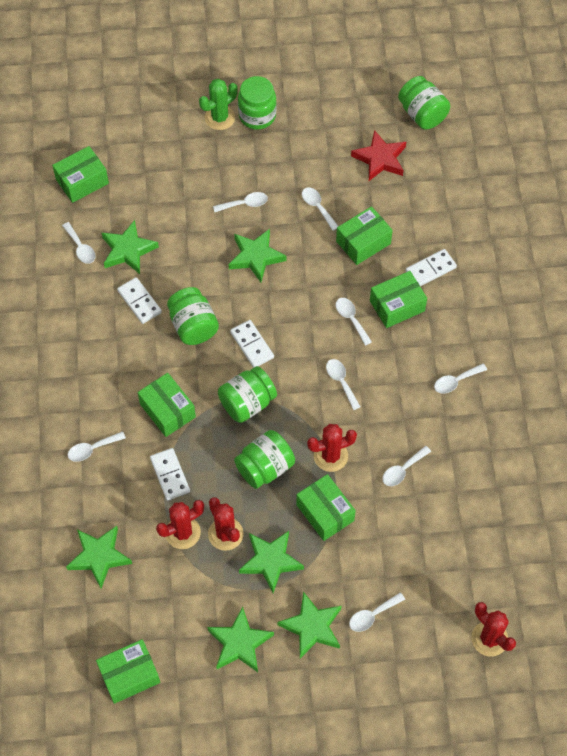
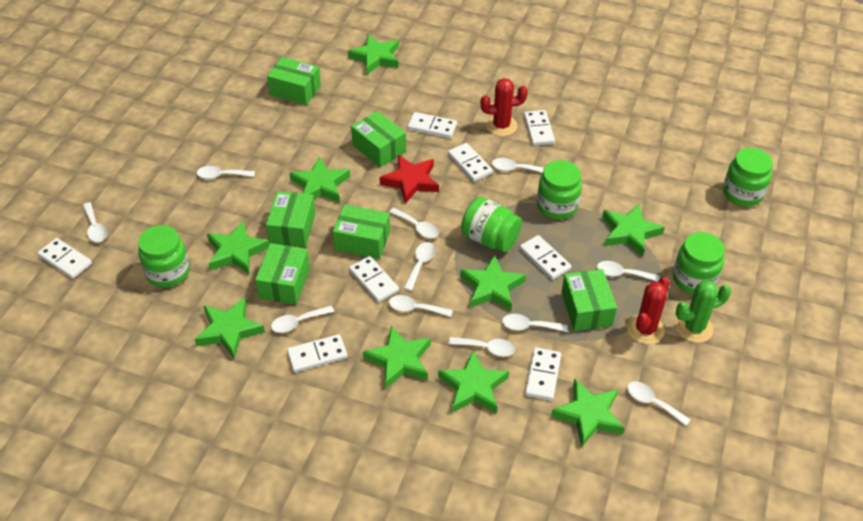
green star: [66,526,132,588] [101,220,159,274] [207,607,274,672] [228,229,287,282] [239,531,304,593] [278,591,342,658] = 6 -> [194,298,265,358] [207,220,270,274] [290,157,350,203] [348,34,399,74] [363,325,431,389] [438,350,509,413] [460,254,526,311] [551,379,625,448] [602,204,665,257] = 9
red cactus: [156,500,204,549] [208,497,244,551] [307,424,357,472] [471,602,516,657] = 4 -> [480,78,528,136] [627,277,670,344] = 2
white domino: [117,277,162,324] [150,448,190,500] [230,320,274,368] [405,249,457,286] = 4 -> [38,238,92,279] [287,334,347,372] [349,256,399,302] [408,112,457,138] [448,143,493,182] [519,235,571,280] [524,110,555,145] [525,347,561,401] = 8
white spoon: [62,222,96,264] [68,431,126,462] [213,192,268,212] [302,187,338,231] [326,359,361,410] [336,298,372,346] [349,592,405,632] [382,446,431,486] [434,364,487,394] = 9 -> [83,202,107,242] [196,166,255,179] [271,305,334,333] [389,208,439,238] [389,295,453,317] [404,242,435,291] [449,337,515,356] [492,158,544,173] [502,314,568,332] [597,261,660,282] [627,381,691,426] = 11

